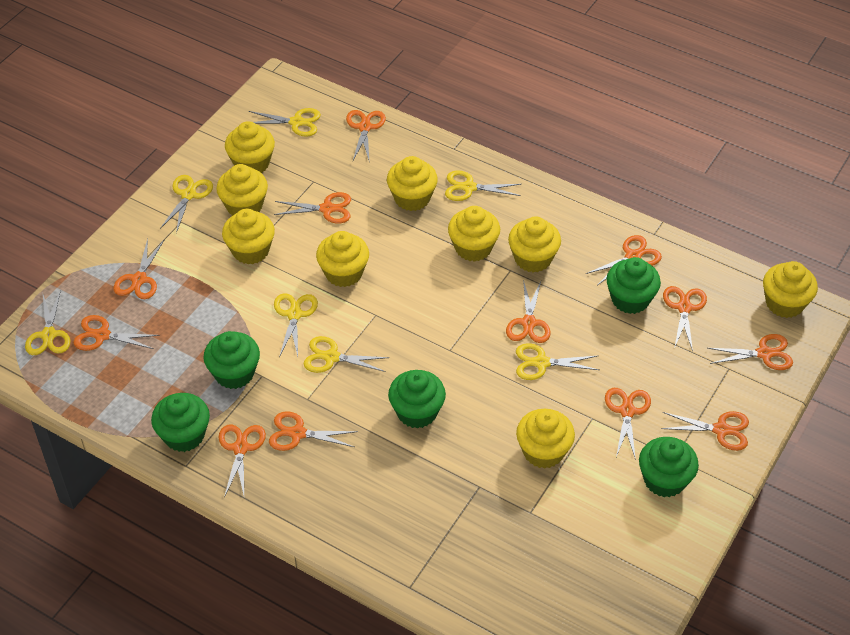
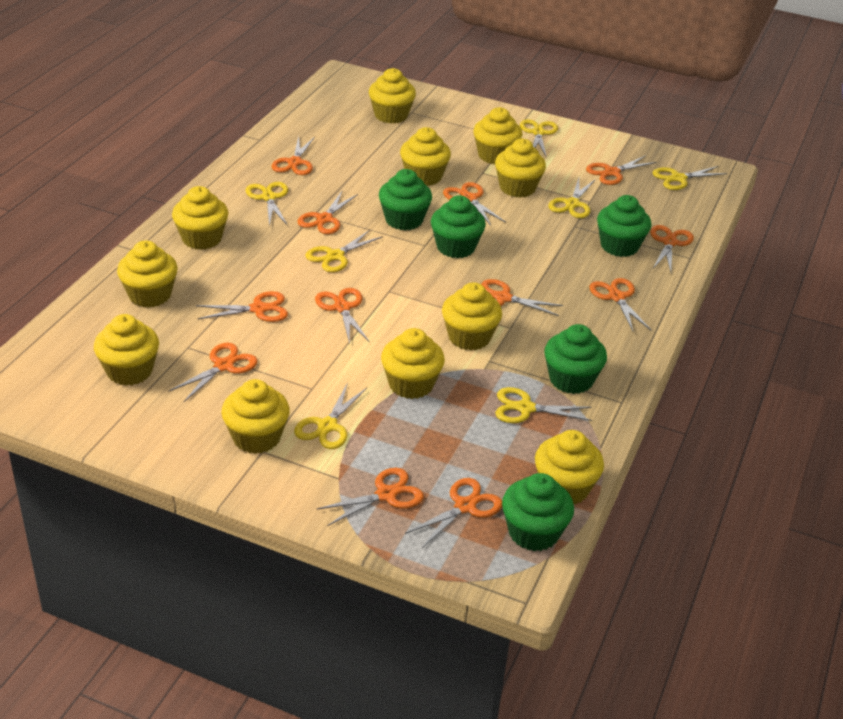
yellow cupcake: [216,164,268,216] [222,209,275,264] [225,121,275,173] [316,231,369,287] [387,156,438,211] [448,206,500,262] [508,217,561,273] [516,409,575,469] [763,261,818,318] = 9 -> [94,314,159,385] [117,240,178,308] [172,186,228,250] [221,379,290,454] [369,68,416,124] [381,328,445,399] [400,127,451,186] [442,282,502,351] [473,107,522,164] [495,139,546,198] [535,430,604,504] = 11

